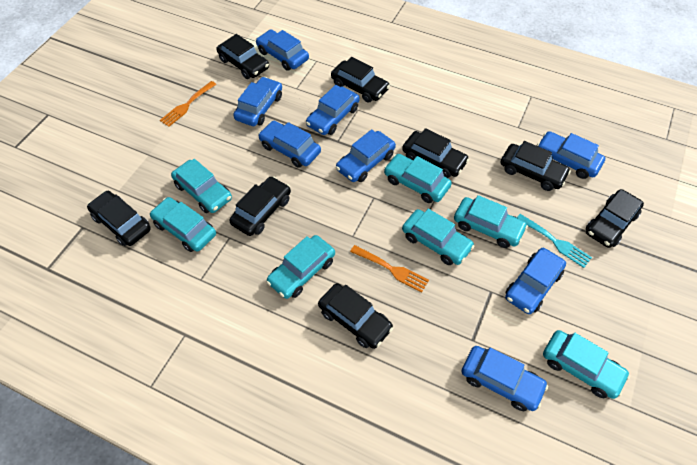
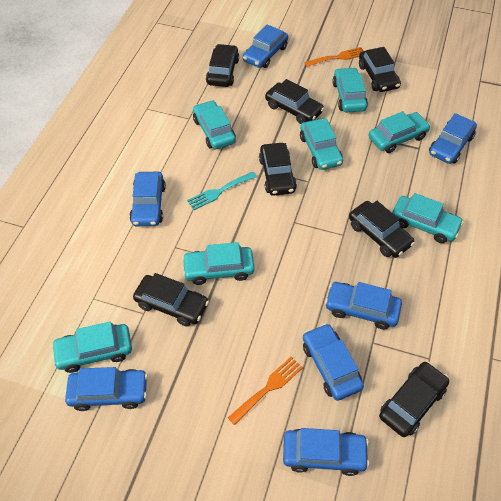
black car: [87,191,151,246] [217,34,269,79] [229,176,291,236] [318,283,393,349] [331,57,390,103] [402,128,469,178] [501,141,571,191] [586,189,644,248] = 8 -> [133,273,209,326] [206,44,239,87] [259,143,297,196] [265,79,324,124] [349,201,415,258] [359,47,401,92] [379,362,449,437] = 7
blue car: [233,77,282,126] [256,30,309,71] [258,121,321,168] [306,85,360,135] [336,129,396,182] [461,346,548,411] [505,248,566,314] [537,131,605,179] = 8 -> [65,367,148,411] [129,172,166,226] [243,24,288,68] [283,428,369,476] [303,323,364,401] [325,282,402,330] [429,113,477,164] = 7

